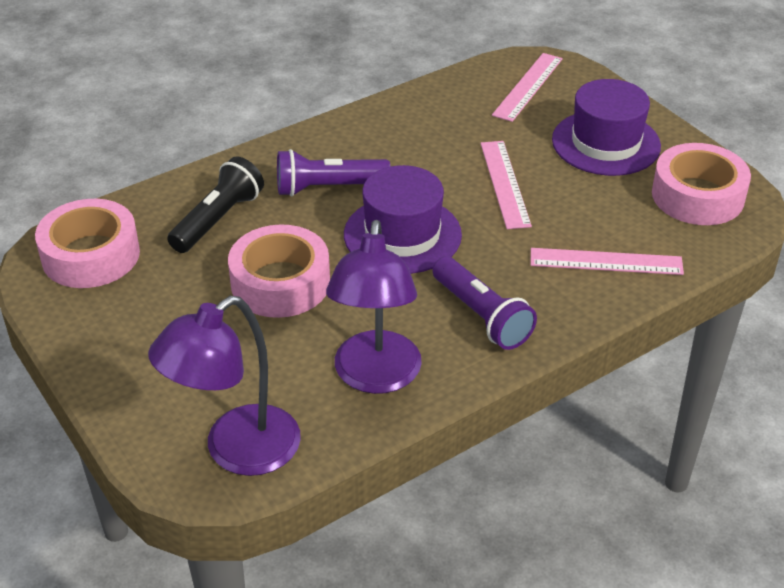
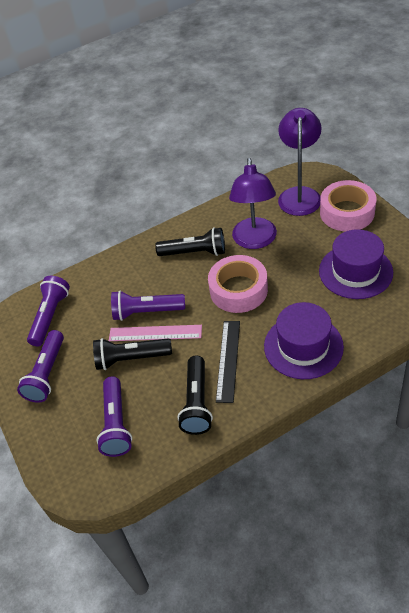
black flashlight: [167,156,264,253] = 1 -> [93,338,172,370] [155,228,225,256] [178,356,213,435] = 3
black ruler: none = 0 -> [216,321,240,403] = 1
pink ruler: [480,141,532,229] [492,53,563,122] [531,248,684,275] = 3 -> [109,325,202,341] = 1
pink tape: [35,199,140,288] [228,224,330,318] [652,143,751,225] = 3 -> [208,255,268,313] [320,180,376,231] = 2
purple flashlight: [277,149,391,196] [432,256,537,350] = 2 -> [17,330,64,402] [27,276,70,347] [96,376,132,457] [111,291,185,321] = 4

